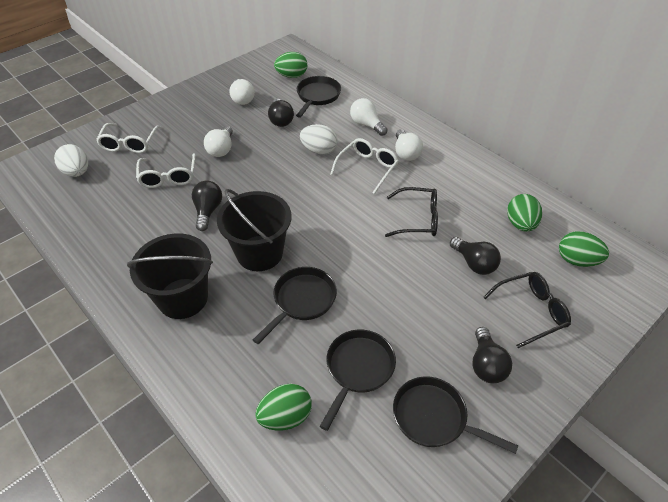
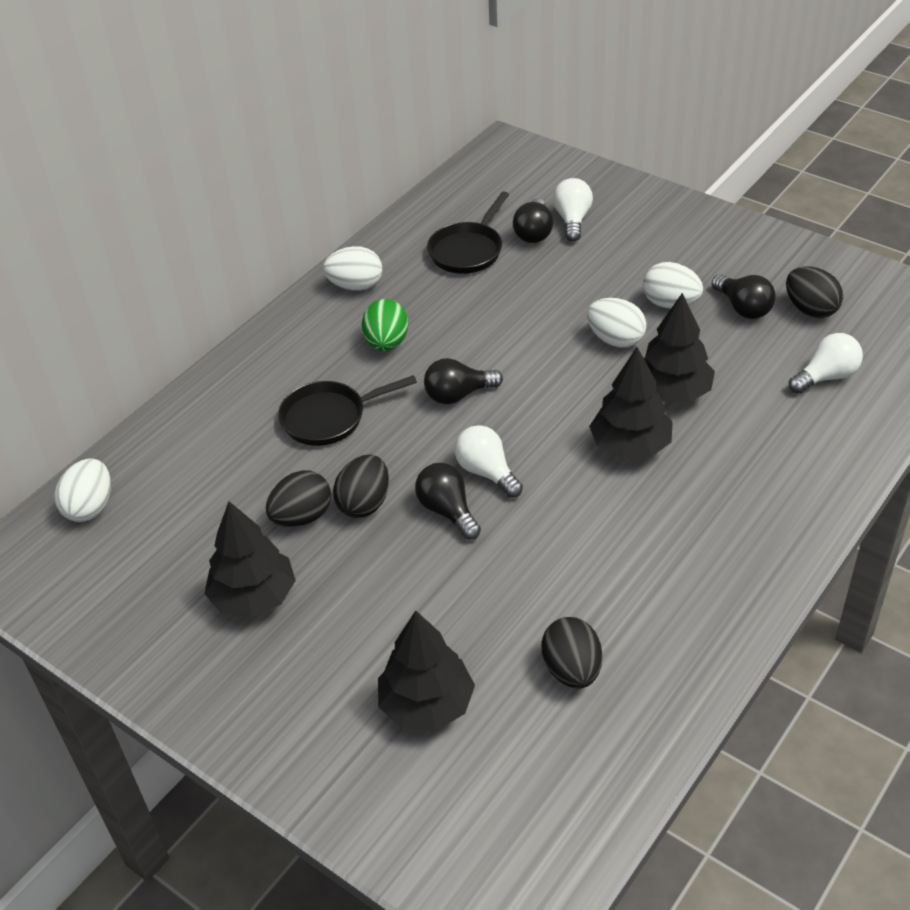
black bucket: [127,233,213,319] [217,189,291,271] = 2 -> none = 0
black egg: none = 0 -> [266,470,331,527] [333,454,389,518] [541,617,602,689] [786,266,843,318] = 4
black glasses: [385,187,438,237] [483,272,571,348] = 2 -> none = 0
black pan: [253,267,337,344] [296,76,341,118] [320,329,396,431] [393,376,518,454] = 4 -> [278,375,417,446] [427,191,509,274] = 2
black tree: none = 0 -> [204,501,296,618] [378,610,475,731] [589,347,673,459] [644,293,715,402] = 4
green egg: [255,384,312,431] [274,52,307,78] [507,194,542,232] [559,231,609,267] = 4 -> [362,299,408,351] = 1
white egg: [54,144,88,177] [300,124,338,155] = 2 -> [54,458,111,522] [323,246,383,291] [587,298,646,348] [643,262,703,308] = 4
white glasses: [96,123,161,153] [136,153,196,188] [330,138,399,194] = 3 -> none = 0
white light bulb: [204,126,233,157] [229,79,255,105] [350,98,387,136] [395,129,423,161] = 4 -> [455,425,523,498] [553,178,593,242] [789,333,863,394] = 3

